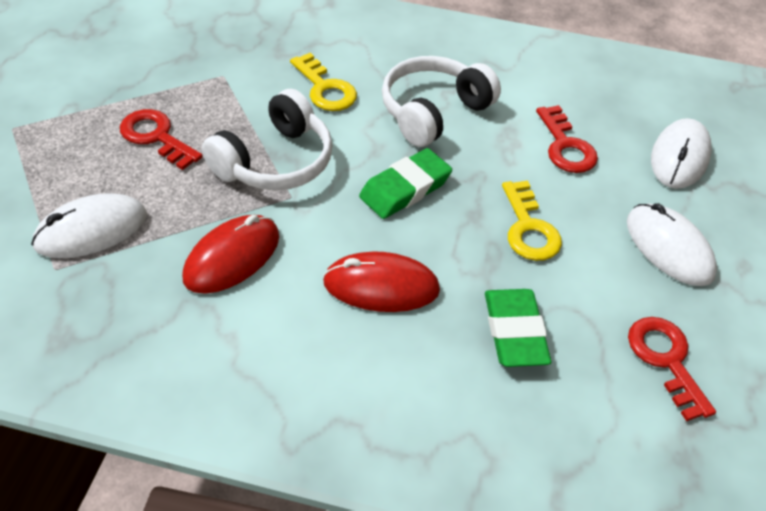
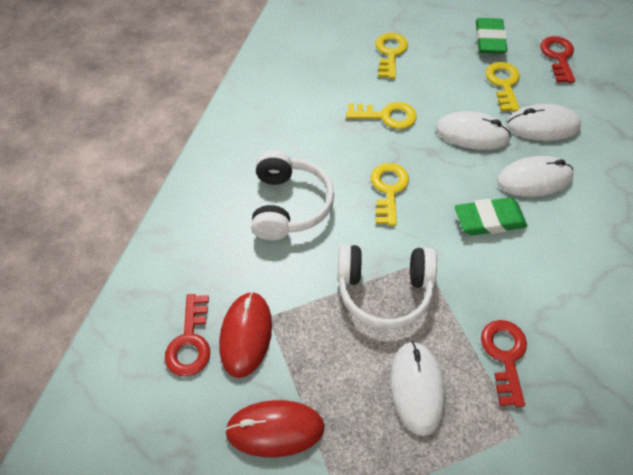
white mouse: [31,193,147,258] [627,203,717,286] [651,118,712,189] = 3 -> [390,341,445,436] [436,111,511,150] [497,156,574,197] [507,104,581,141] = 4
yellow key: [290,53,357,111] [502,180,562,261] = 2 -> [346,102,417,129] [371,163,409,226] [376,33,408,79] [485,62,520,112] = 4

